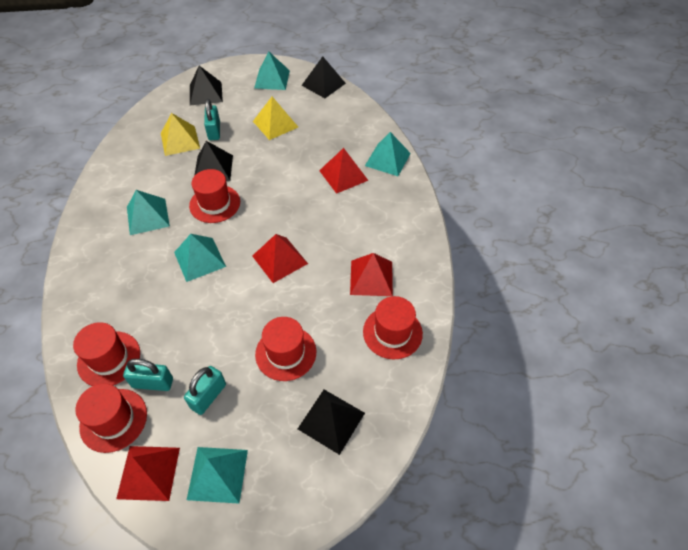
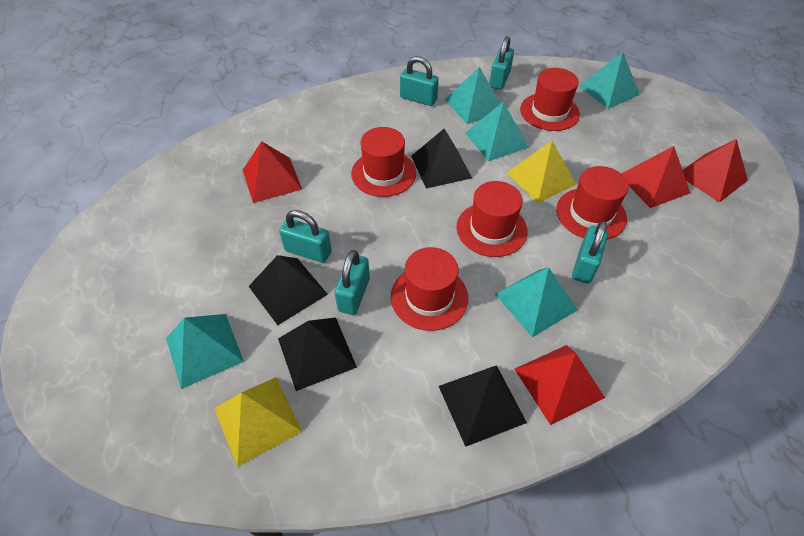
turquoise padlock: [123,359,173,391] [184,366,226,415] [204,99,220,140] = 3 -> [279,210,332,263] [335,250,370,315] [400,56,439,106] [489,36,514,90] [572,221,608,284] = 5

